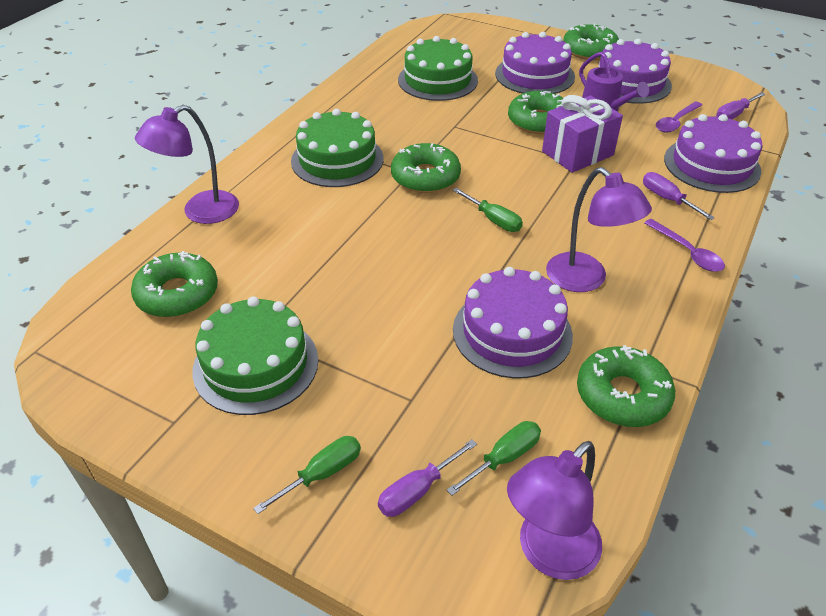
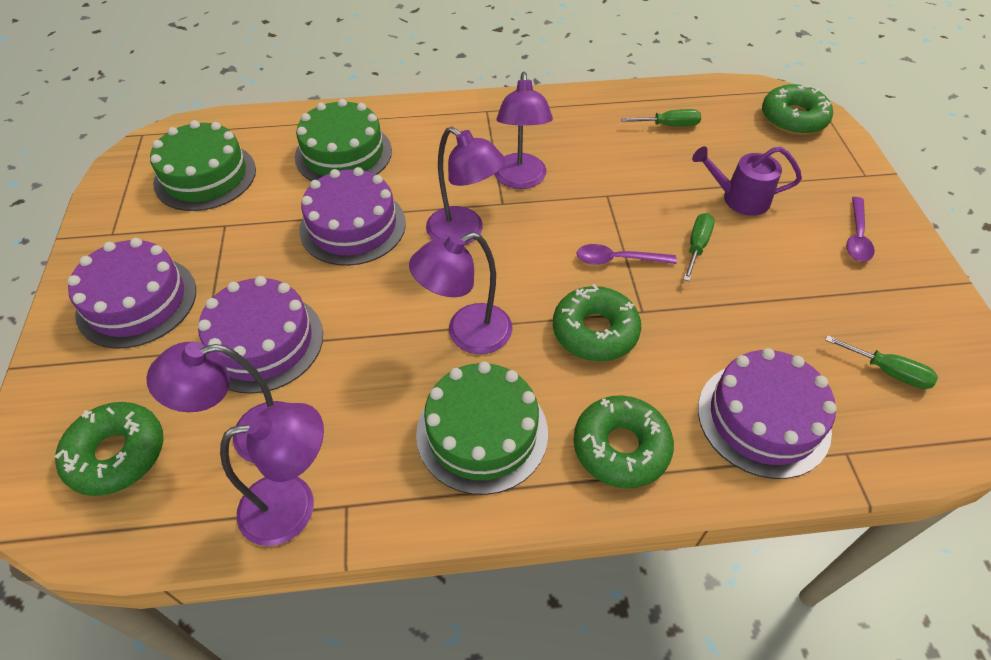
green donut: [131,251,218,317] [391,143,461,193] [508,91,563,134] [563,24,619,60] [577,345,675,427] = 5 -> [55,402,164,496] [553,284,641,362] [573,395,674,488] [762,84,833,135] = 4
purple gift: [542,95,623,173] = 1 -> none = 0
purple lamp: [135,105,239,224] [507,441,602,580] [546,167,652,292] = 3 -> [146,342,286,463] [220,403,324,546] [409,232,512,354] [426,127,505,245] [494,72,553,189] = 5
purple screwdriver: [378,439,477,517] [643,172,715,220] [716,92,765,119] = 3 -> none = 0

